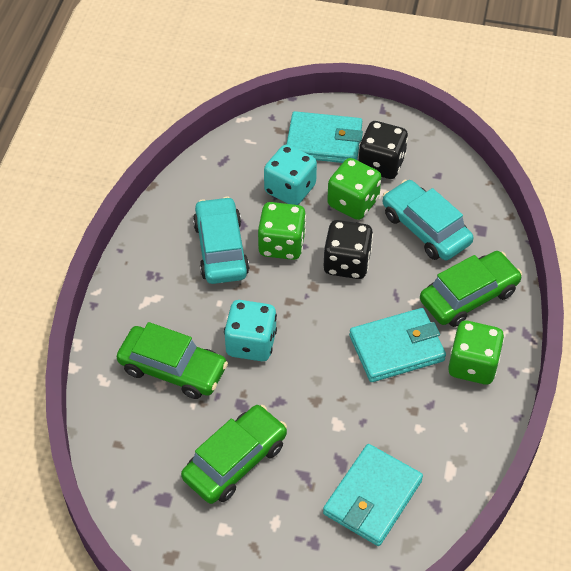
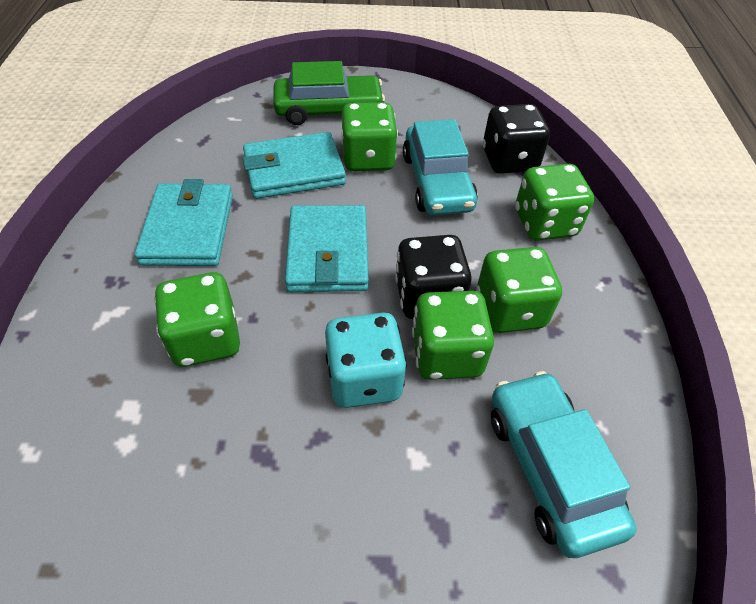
green car: [117,322,228,399] [181,405,287,504] [420,251,522,327] = 3 -> [273,61,385,125] = 1
green dice: [258,202,306,260] [327,158,381,220] [448,321,504,385] = 3 -> [154,272,240,367] [341,102,398,171] [412,291,494,380] [476,247,562,333] [515,164,594,241] = 5
turquoise dice: [224,300,277,361] [264,145,317,205] = 2 -> [325,313,407,408] = 1

